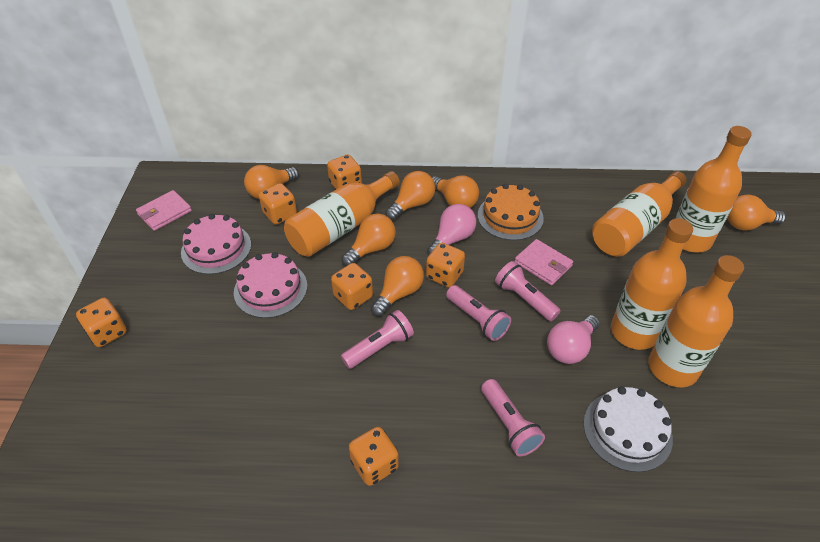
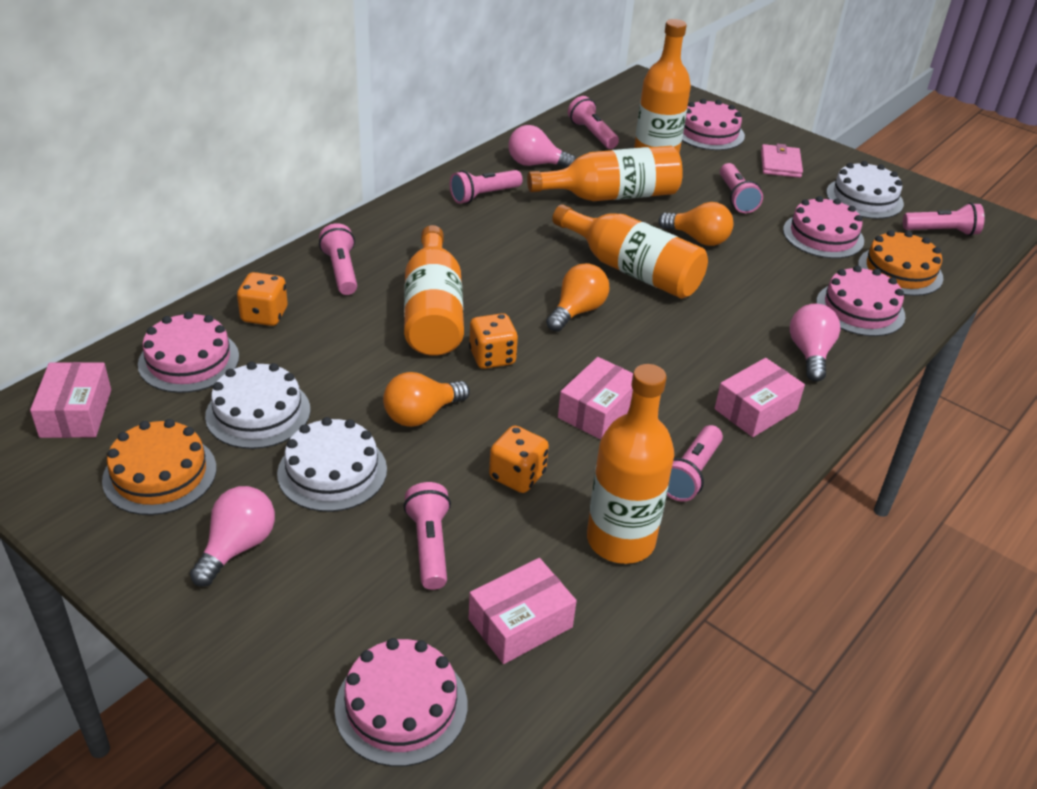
orange cake: [478,184,544,240] = 1 -> [102,419,216,515] [858,230,943,296] = 2
orange dice: [76,298,127,347] [259,183,297,225] [327,155,362,189] [331,263,373,310] [349,427,399,486] [426,242,465,287] = 6 -> [237,272,288,326] [469,313,518,369] [489,425,549,493] = 3
orange light bulb: [244,165,299,199] [341,214,396,266] [371,256,424,316] [385,171,435,220] [432,175,479,208] [727,195,786,230] = 6 -> [383,372,470,427] [546,263,609,332] [659,202,734,246] = 3
pink box: none = 0 -> [30,362,111,438] [469,558,577,664] [558,357,633,440] [715,358,805,437] = 4
pink cake: [181,214,251,274] [234,252,307,318] = 2 -> [138,311,239,393] [335,638,467,767] [682,99,745,150] [783,196,864,259] [816,266,906,336] = 5
pink flashlight: [341,310,414,369] [446,285,511,341] [481,379,545,456] [495,261,561,321] = 4 -> [319,223,357,295] [403,482,451,590] [450,170,523,204] [568,96,619,149] [667,425,723,502] [720,163,763,213] [903,203,984,236] = 7
pink light bulb: [427,204,476,255] [547,315,600,364] = 2 -> [190,486,275,587] [508,125,576,168] [790,304,841,382] = 3
pink wallet: [136,190,192,231] [514,239,573,285] = 2 -> [761,144,803,178] = 1
white cake: [583,387,673,472] = 1 -> [205,362,310,449] [277,417,387,512] [826,161,904,219] = 3

